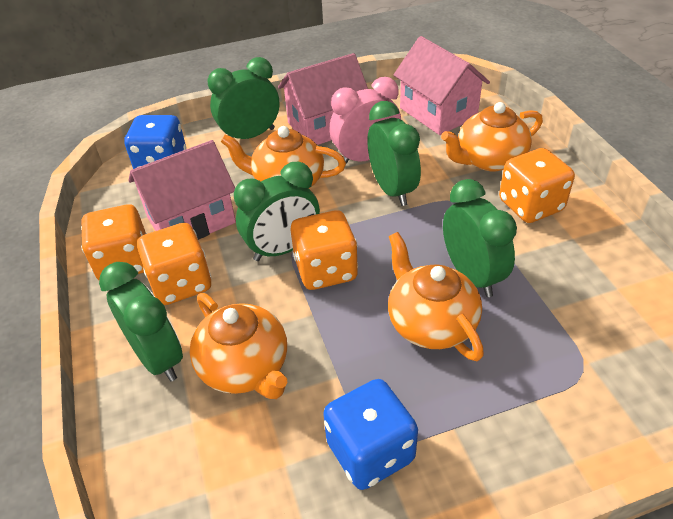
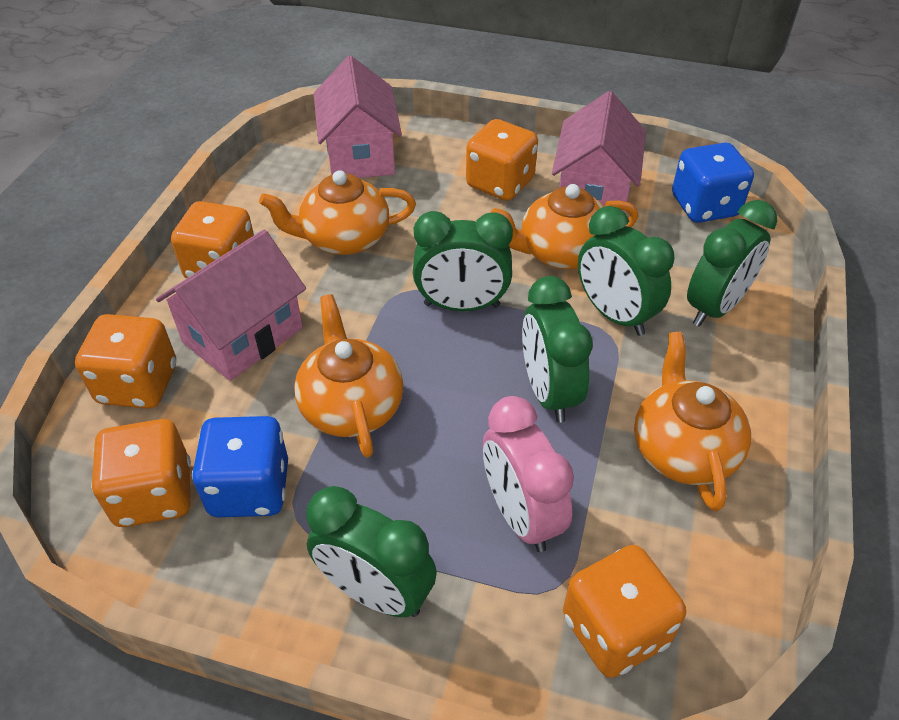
orange dice: [81,204,147,280] [137,223,211,305] [291,210,358,290] [499,148,575,223] = 4 -> [75,314,176,409] [91,419,191,527] [171,201,254,279] [466,119,538,201] [563,545,686,678] = 5

